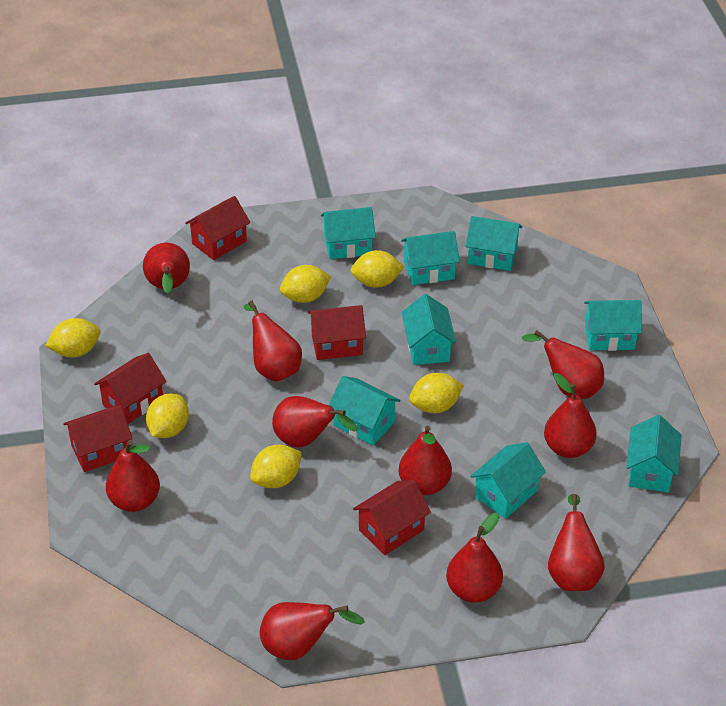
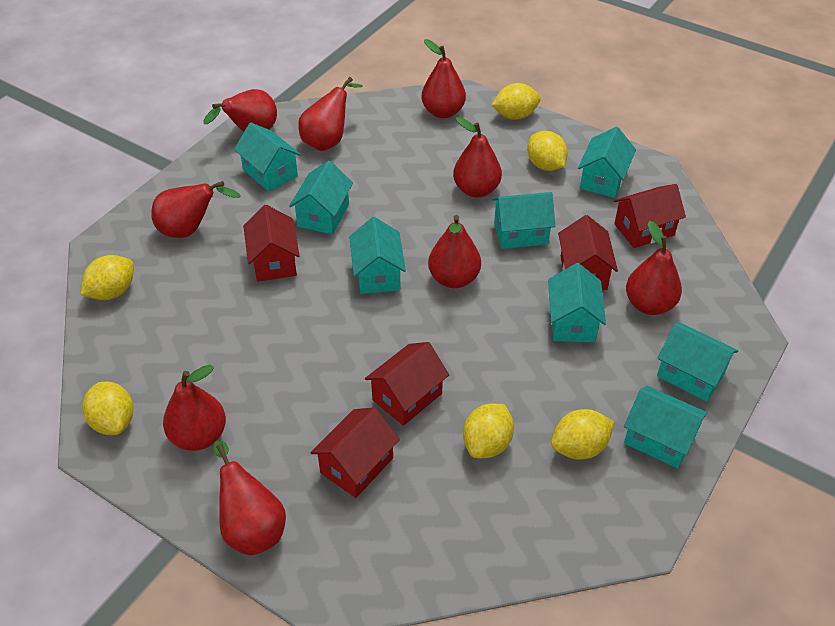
red pear: [106,440,160,512] [143,243,190,293] [244,301,302,381] [260,602,365,660] [272,396,357,448] [399,426,452,495] [446,513,503,603] [522,330,604,399] [544,373,597,458] [548,494,605,591] = 10 -> [151,181,241,238] [163,365,226,451] [203,89,277,132] [213,441,286,555] [298,77,363,151] [421,39,466,118] [428,215,481,288] [453,117,502,197] [626,221,682,315] = 9

